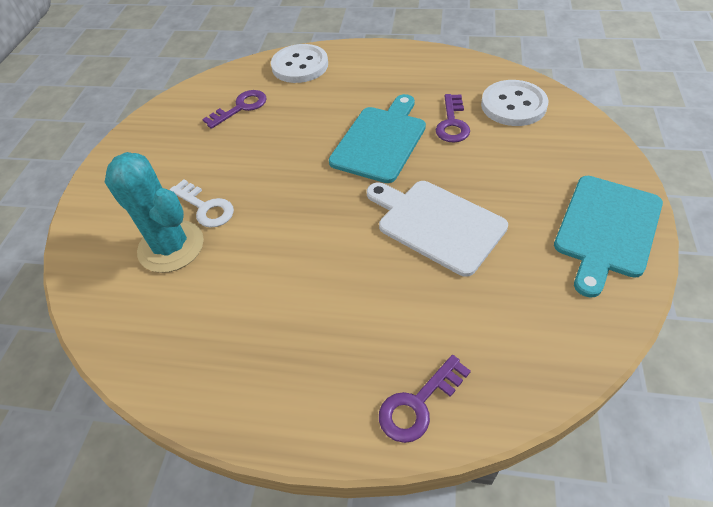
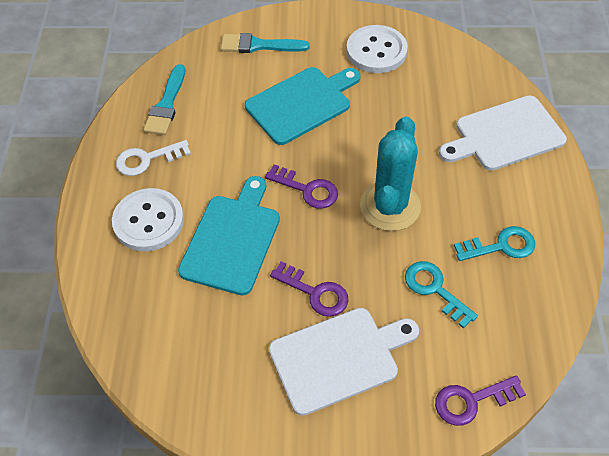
turquoise brush: none = 0 -> [143,64,185,135] [221,33,310,53] = 2
turquoise key: none = 0 -> [405,261,478,328] [454,226,535,261] = 2
white cutting board: [367,181,508,277] = 1 -> [269,308,419,416] [439,95,567,171] = 2

